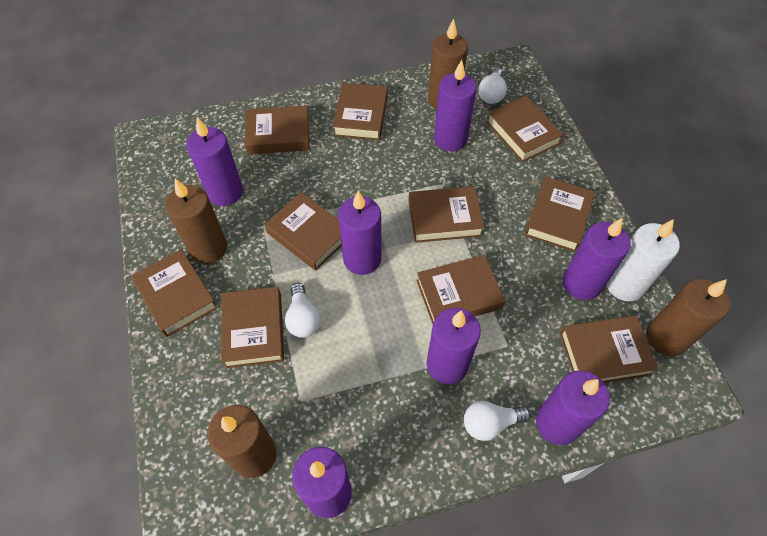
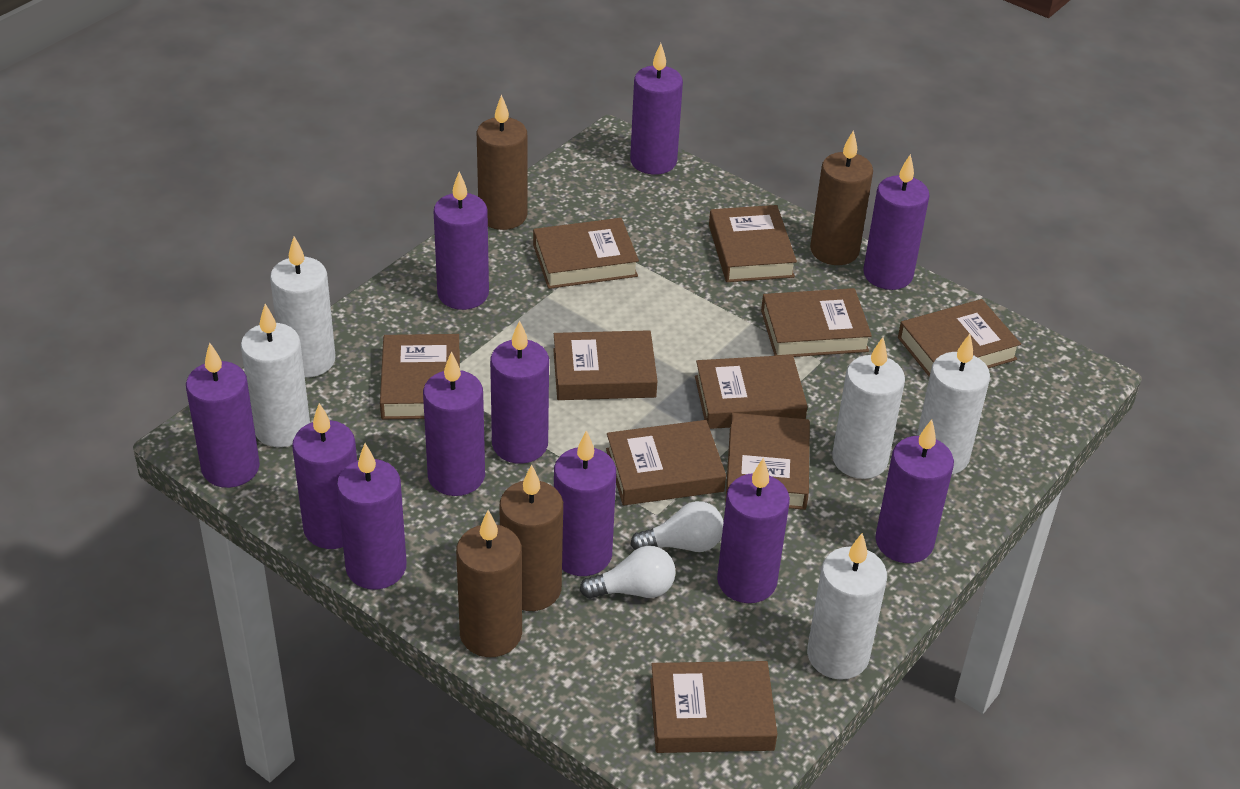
purple candle: [186,117,243,206] [292,447,352,518] [338,191,381,275] [427,308,481,384] [434,60,477,151] [536,371,610,445] [563,218,631,300] = 7 -> [186,343,260,488] [292,403,357,549] [337,443,407,589] [423,351,485,496] [434,171,489,310] [490,320,549,464] [554,430,616,576] [630,43,683,175] [717,457,790,603] [863,154,929,290] [875,420,954,563] = 11
white candle: [607,219,680,301] = 1 -> [241,304,310,447] [270,236,336,378] [807,533,887,680] [832,337,905,479] [917,334,990,474] = 5
white light bulb: [285,283,320,338] [464,401,531,441] [478,68,507,104] = 3 -> [580,546,676,599] [631,501,724,552] = 2

